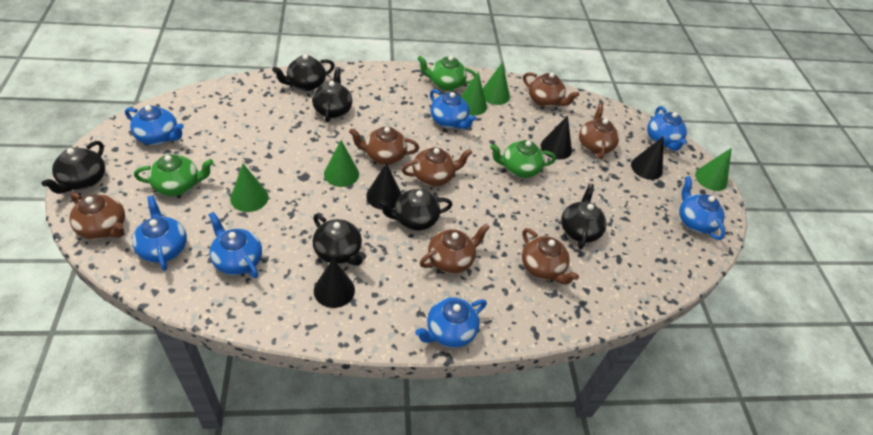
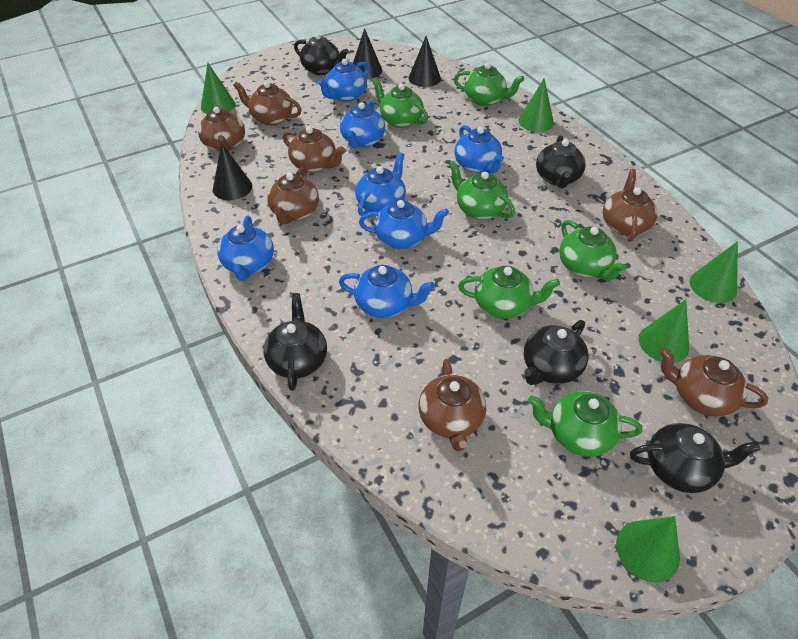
black cone: [314,259,355,308] [366,163,401,210] [540,116,572,160] [631,136,664,180] = 4 -> [213,143,252,200] [353,28,382,79] [408,36,441,87] = 3
black teapot: [42,141,105,194] [272,54,335,91] [312,67,352,122] [313,214,366,266] [378,189,452,231] [561,183,607,249] = 6 -> [263,293,327,391] [294,34,349,75] [523,320,588,385] [536,135,586,189] [630,423,761,493] = 5
green teapot: [134,154,214,196] [417,56,476,91] [490,140,556,178] = 3 -> [372,78,428,128] [449,161,515,220] [454,63,524,106] [458,266,560,319] [528,391,642,457] [559,220,626,281] = 6

